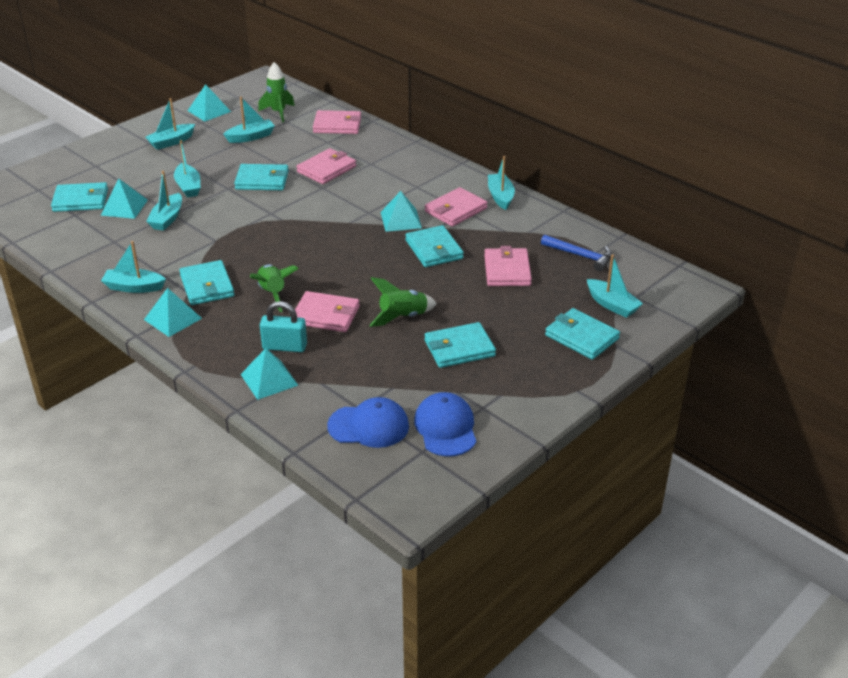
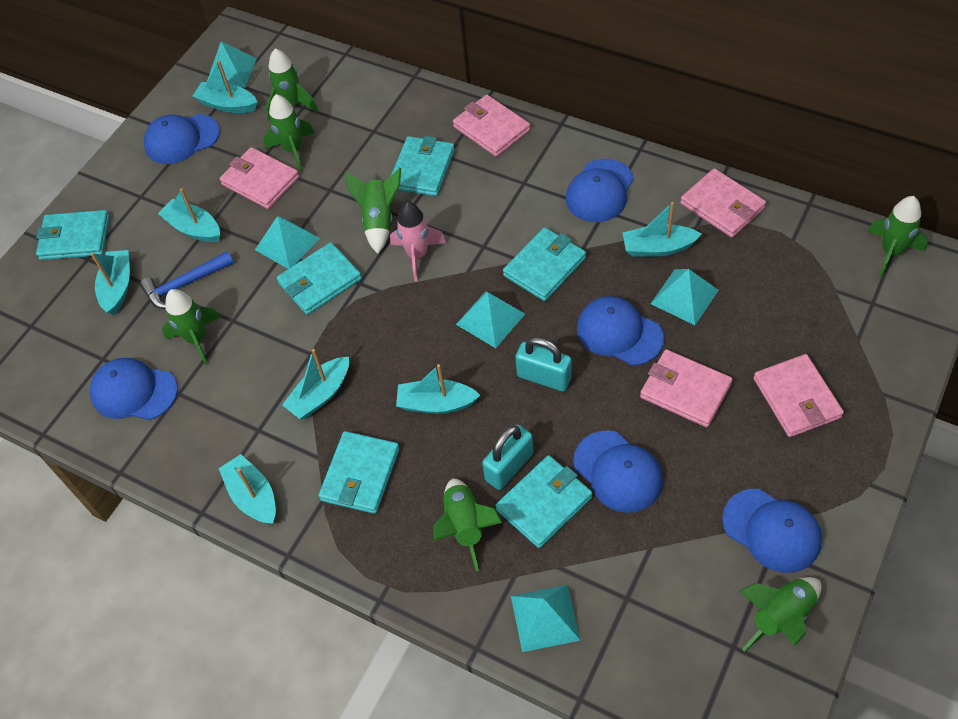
blue cap: [327,397,409,448] [414,392,476,457] = 2 -> [90,358,178,420] [144,114,220,164] [566,159,634,222] [574,430,663,513] [577,296,664,365] [722,489,822,573] = 6
green rocket: [250,264,299,312] [258,62,295,122] [369,277,437,327] = 3 -> [162,289,220,365] [263,94,315,171] [266,48,318,120] [345,168,401,254] [433,479,502,571] [739,577,821,652] [868,196,928,277] = 7
pink rocket: none = 0 -> [390,202,446,282] = 1
turquoise padlock: [260,301,307,352] = 1 -> [482,425,533,490] [515,337,572,391] = 2

